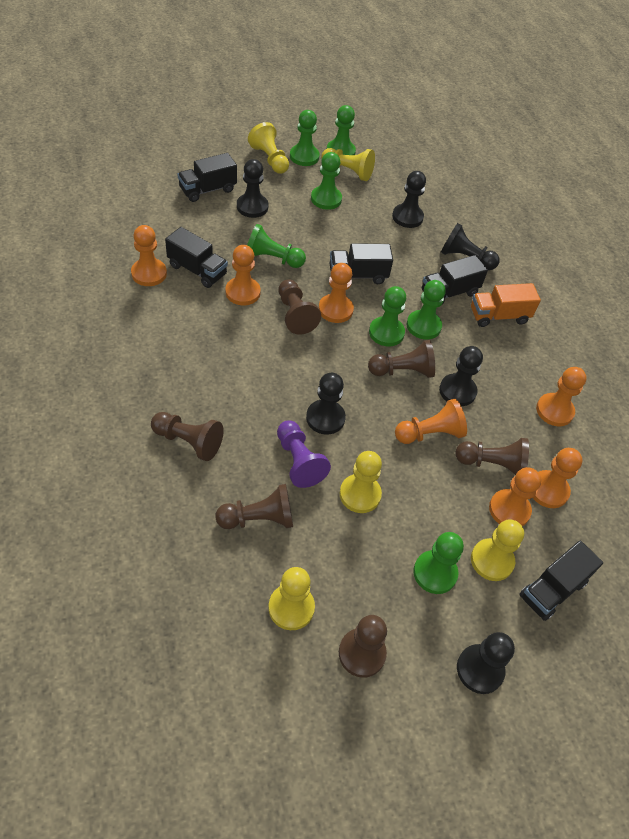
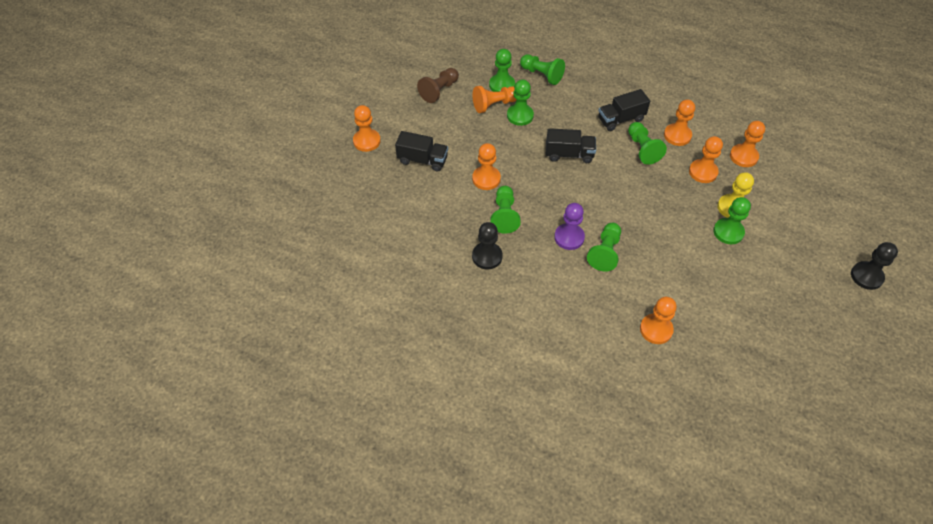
black pawn: [237,159,268,218] [306,373,346,435] [392,171,426,228] [439,346,483,406] [441,223,500,270] [457,632,515,694] = 6 -> [472,222,503,270] [851,242,898,290] = 2
black truck: [165,227,228,288] [178,153,237,202] [330,243,393,284] [422,255,488,305] [519,541,603,621] = 5 -> [395,131,448,172] [546,128,596,163] [598,89,650,131] = 3
brown pawn: [151,412,224,461] [215,484,293,529] [279,279,321,334] [339,615,387,678] [368,340,435,378] [455,438,529,475] = 6 -> [417,68,459,103] = 1
orange truck: [471,283,541,327] = 1 -> none = 0
yellow pawn: [248,122,289,174] [268,567,315,630] [321,148,375,181] [340,451,382,513] [471,519,524,581] = 5 -> [717,172,754,218] = 1

